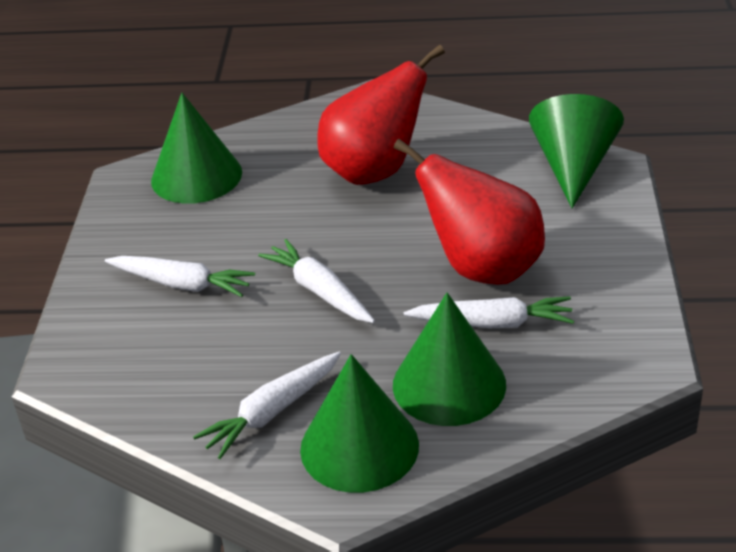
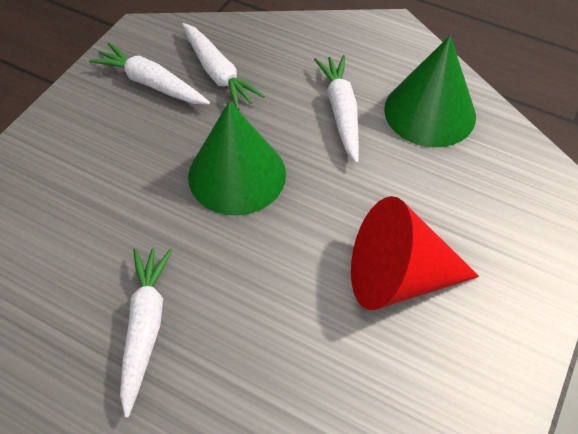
green cone: [151,93,242,204] [300,354,419,493] [393,292,506,426] [529,94,624,208] = 4 -> [188,101,286,216] [384,35,476,147] = 2
red cone: none = 0 -> [351,196,479,310] = 1
red pear: [317,45,445,185] [394,139,545,285] = 2 -> none = 0

